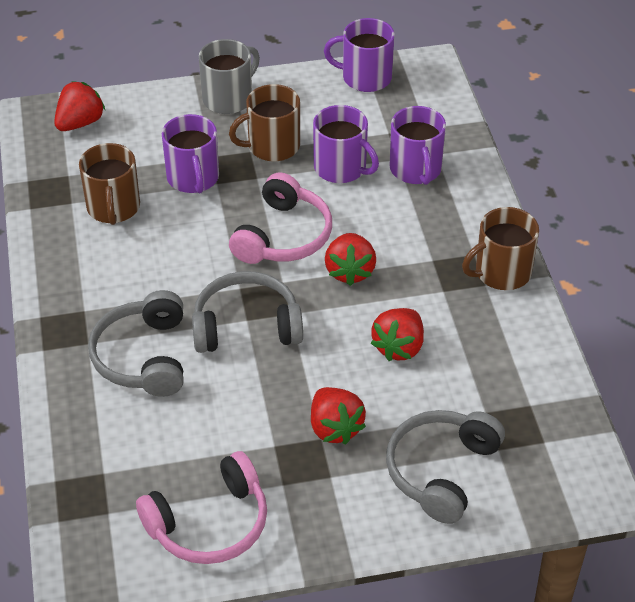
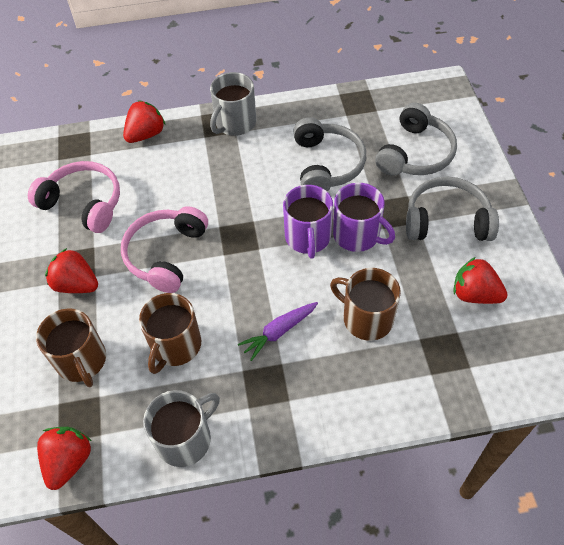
grey mug: [199,39,260,114] = 1 -> [143,390,220,467] [210,72,256,136] = 2
purple carrot: none = 0 -> [238,302,318,361] = 1
purple mug: [162,114,219,193] [313,105,379,183] [324,18,395,92] [389,106,446,185] = 4 -> [283,185,333,259] [333,183,395,252] = 2

